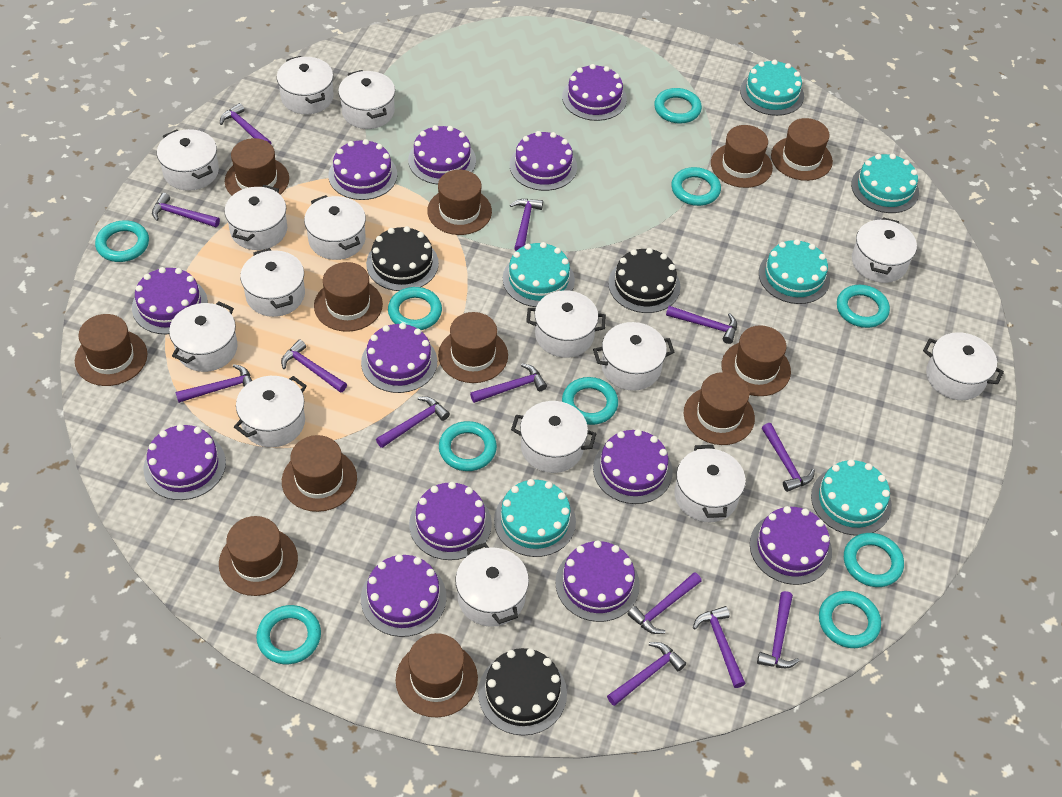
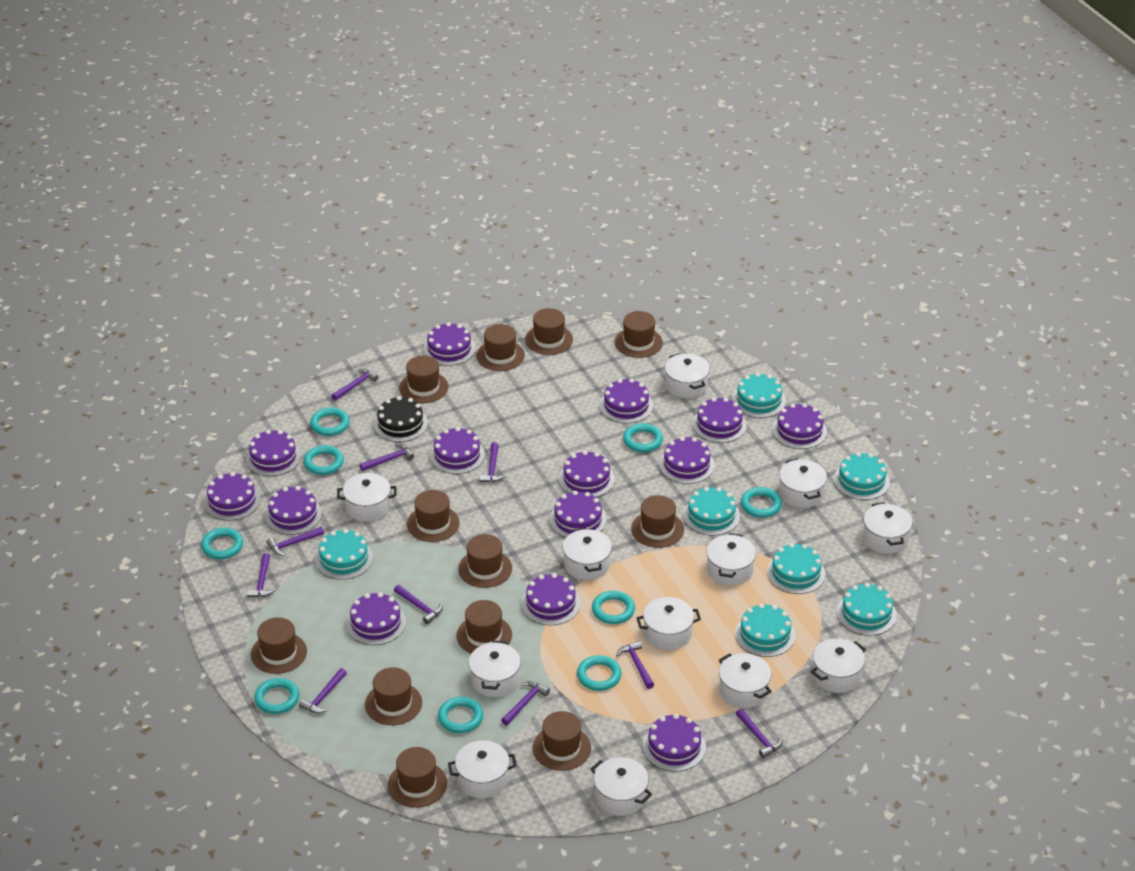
black cake: [366,226,439,291] [478,648,567,736] [608,248,681,313] = 3 -> [374,396,428,442] = 1
purple cake: [132,267,208,334] [144,424,226,500] [328,139,397,200] [361,323,437,393] [361,554,446,637] [408,125,476,184] [409,482,492,560] [510,131,577,191] [555,540,640,622] [562,64,627,121] [593,429,673,504] [750,506,832,585] = 12 -> [204,472,261,521] [245,430,301,476] [265,486,322,535] [346,592,406,645] [423,322,475,366] [430,427,485,474] [521,573,581,625] [550,491,607,538] [559,451,615,497] [599,379,653,423] [643,714,706,772] [659,437,715,484] [692,397,747,443] [772,403,827,449] = 14
purple hammer: [152,193,220,227] [175,364,252,403] [220,103,271,144] [281,340,347,393] [376,396,450,448] [470,363,547,403] [510,199,543,251] [607,642,686,706] [628,572,702,634] [666,306,737,344] [693,606,746,688] [757,591,799,668] [762,423,815,492] = 13 -> [247,553,275,597] [266,527,324,556] [299,668,347,714] [332,369,378,401] [360,444,414,471] [394,585,443,624] [480,442,506,482] [501,681,550,725] [616,641,654,689] [736,709,782,758] = 10
turquoise cake: [494,479,576,557] [503,242,575,307] [740,60,804,116] [759,239,830,304] [811,459,892,536] [851,154,919,213] = 6 -> [315,529,373,580] [683,487,740,536] [732,373,786,418] [735,604,795,657] [767,543,825,594] [834,452,890,500] [837,583,897,636] = 7
turquoise ring: [95,220,149,262] [256,605,321,664] [388,287,442,330] [439,421,497,471] [562,377,618,425] [654,88,702,124] [671,167,721,206] [819,591,881,648] [837,285,890,328] [844,533,904,587] = 10 -> [201,528,243,559] [254,678,300,714] [303,445,344,475] [310,407,350,436] [438,697,483,733] [577,655,622,691] [592,591,635,624] [623,423,663,452] [741,487,782,518] = 9
white pot: [157,129,219,191] [169,301,238,372] [225,185,287,250] [234,376,307,447] [240,248,305,317] [277,56,334,114] [304,195,366,260] [338,70,395,129] [455,543,529,627] [511,401,596,473] [526,290,606,358] [593,322,675,391] [674,445,746,522] [852,217,917,283] [923,332,1004,400] = 15 -> [337,473,397,522] [448,740,517,798] [468,641,521,697] [563,528,612,580] [590,757,652,816] [636,597,701,650] [665,353,710,398] [706,533,756,586] [719,653,772,708] [779,458,827,508] [811,638,866,693] [863,502,913,554] = 12

